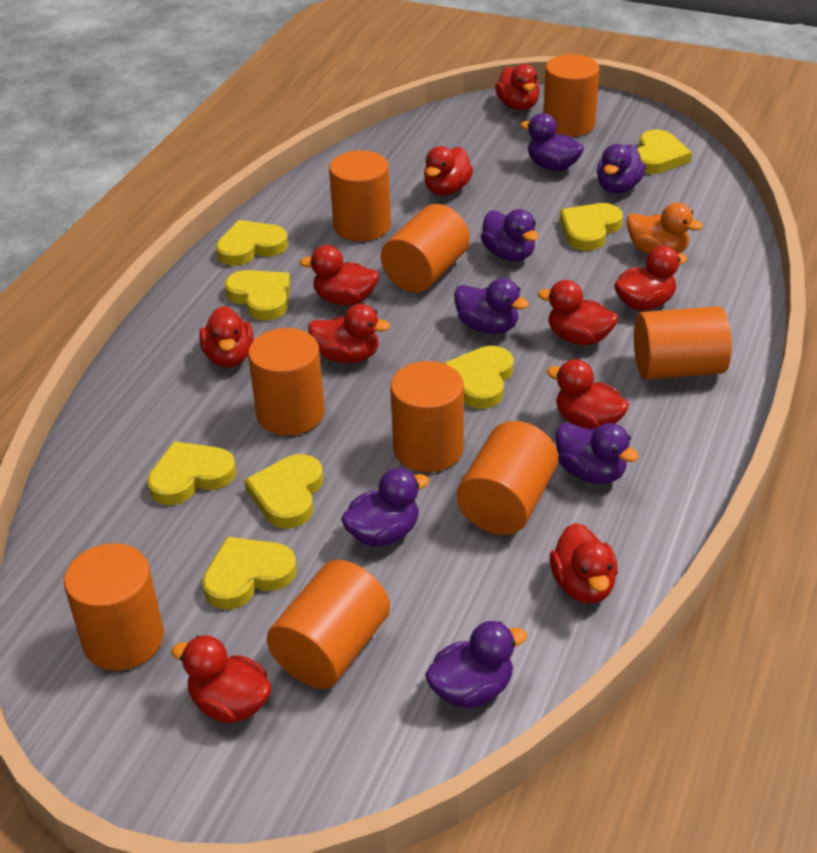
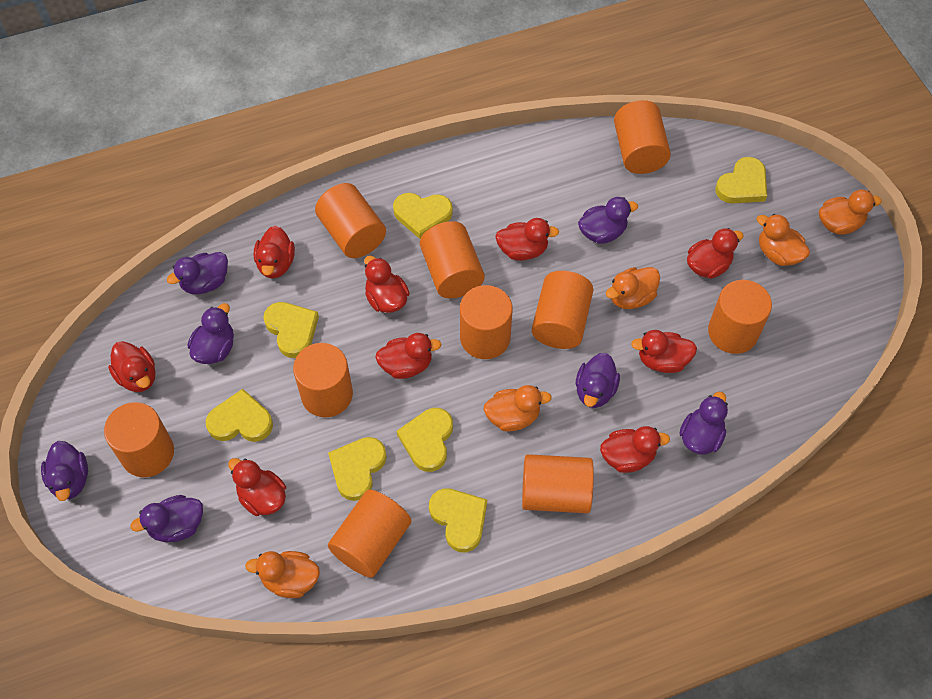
orange cylinder: [64,543,164,671] [248,328,325,436] [267,560,390,689] [329,150,391,241] [381,204,470,293] [390,361,464,472] [457,421,558,535] [543,54,599,137] [634,306,732,380] = 9 -> [104,402,174,477] [293,343,353,417] [315,183,386,258] [328,490,411,578] [420,221,485,298] [460,285,513,359] [522,454,594,513] [532,271,593,349] [614,100,671,174] [708,280,772,354] = 10
orange duck: [626,203,703,254] = 1 -> [245,551,320,598] [483,385,552,432] [606,267,660,309] [757,214,810,266] [819,189,882,235] = 5
red duck: [171,636,272,723] [199,306,253,367] [300,245,379,305] [308,304,390,363] [424,146,473,195] [495,64,540,110] [538,280,618,345] [547,359,629,429] [550,523,618,603] [614,245,687,311] = 10 -> [108,341,155,392] [228,458,286,516] [254,226,295,278] [364,256,410,313] [375,333,441,379] [495,218,559,261] [600,426,670,473] [631,330,697,373] [687,228,744,279] = 9
yellow heart: [147,441,237,505] [202,537,297,609] [216,220,288,266] [225,270,290,321] [244,454,323,528] [443,346,514,409] [560,203,623,251] [637,130,692,174] = 8 -> [206,389,273,442] [263,302,319,358] [328,437,387,501] [393,193,453,239] [397,408,453,472] [429,488,487,552] [715,157,767,204] = 7

